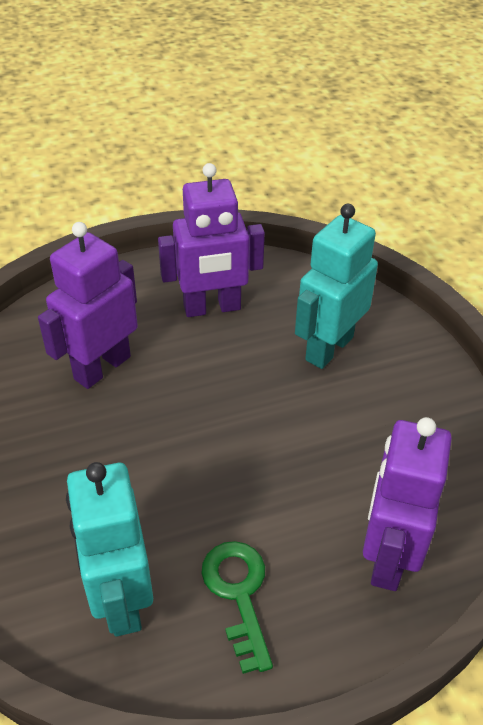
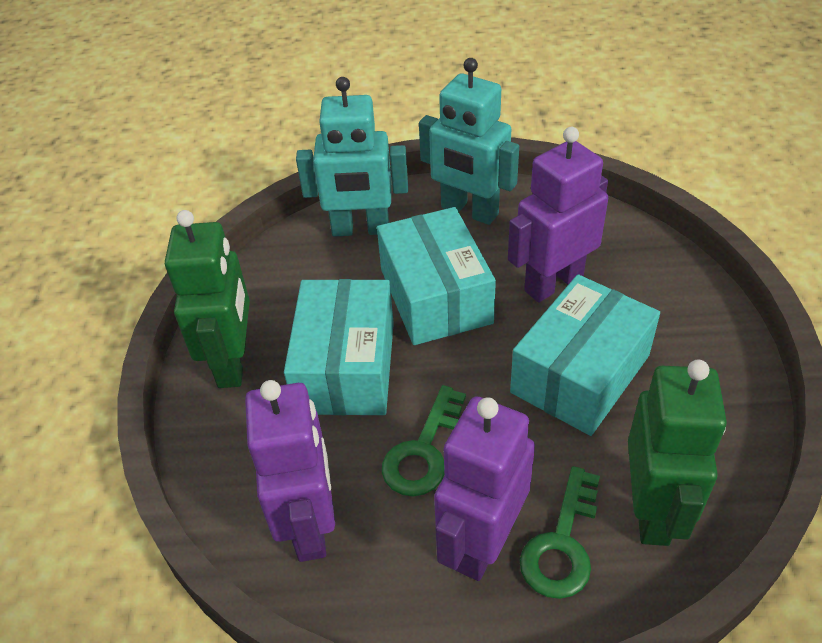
green key: [201,541,273,674] = 1 -> [382,385,466,497] [520,466,600,599] = 2
green robot: none = 0 -> [165,210,250,388] [628,360,727,546] = 2
turquoise box: none = 0 -> [284,279,394,415] [377,207,496,345] [510,274,660,436] = 3

